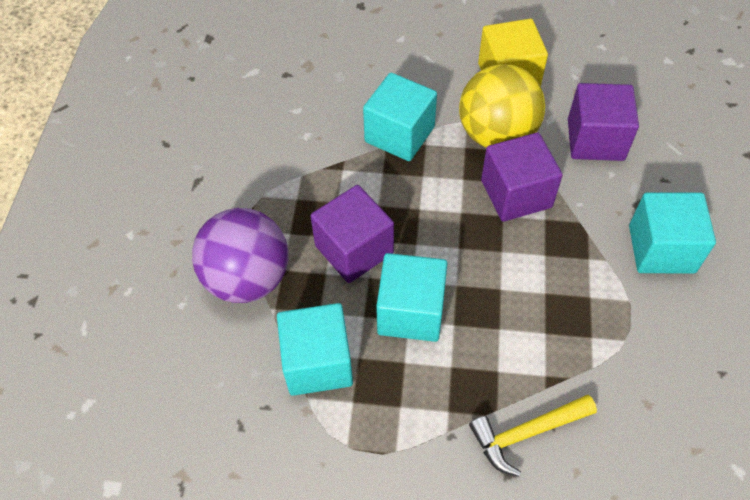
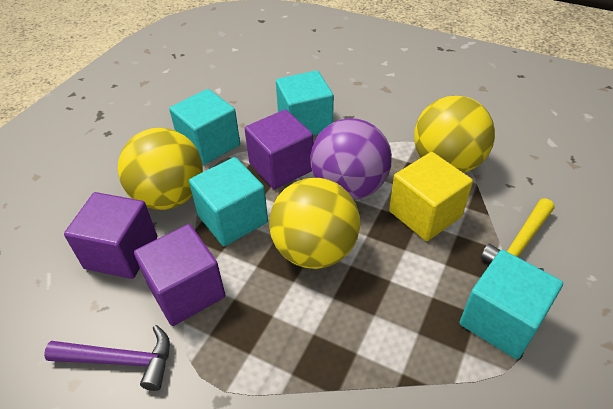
purple hammer: none = 0 -> [44,325,170,391] = 1
yellow ball: [459,64,545,148] = 1 -> [118,128,203,210] [269,178,360,269] [414,96,495,173] = 3

